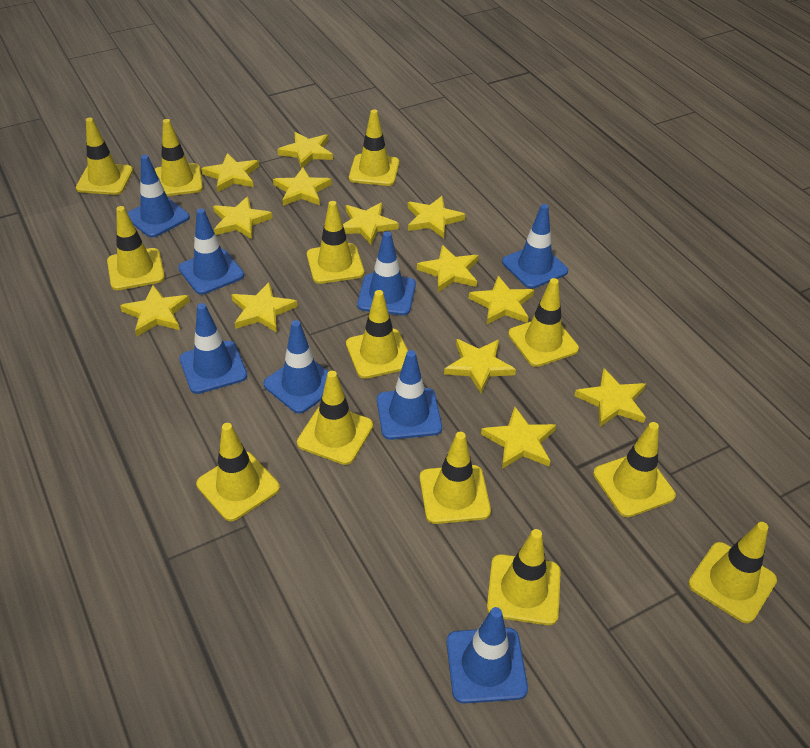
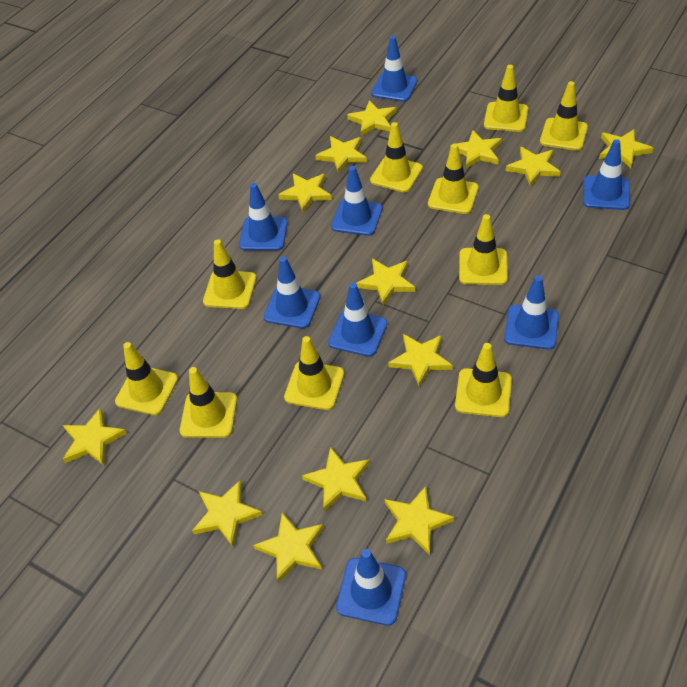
yellow traffic cone: [76,118,133,195] [107,206,165,290] [155,119,203,196] [196,423,280,521] [297,371,373,465] [307,201,364,284] [346,290,408,379] [349,110,399,186] [420,432,491,524] [487,529,561,625] [508,278,579,367] [593,422,676,517] [688,522,777,623] = 13 -> [115,342,178,415] [180,367,237,438] [203,239,257,309] [284,336,344,410] [370,122,423,193] [428,144,479,214] [455,343,512,417] [459,214,508,285] [484,65,528,132] [540,81,588,151] = 10

